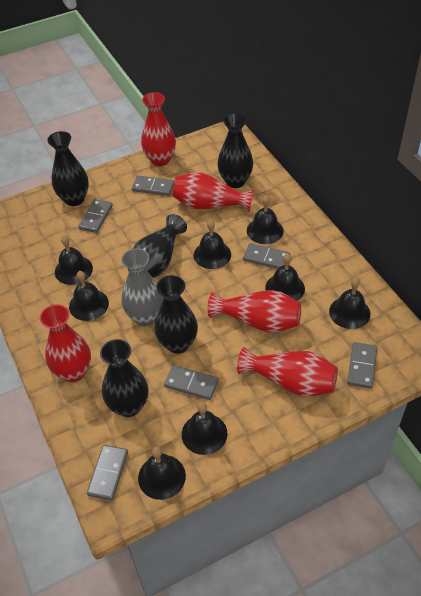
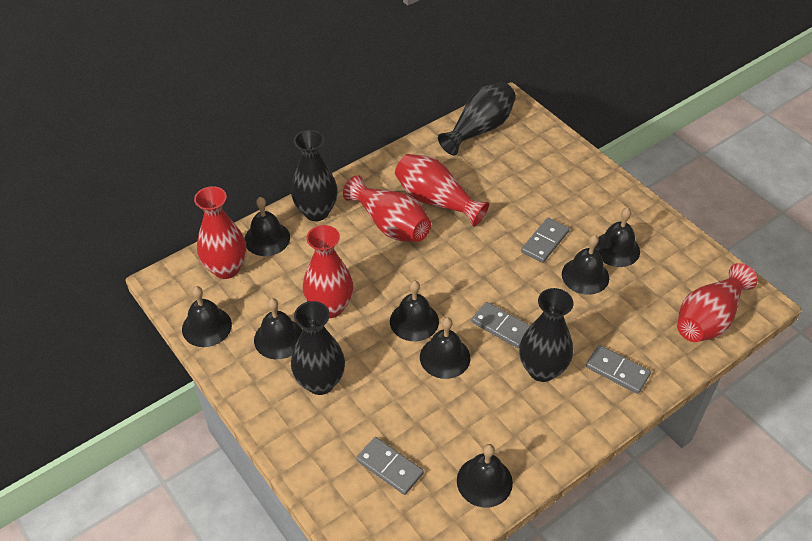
black vase: [47,131,89,206] [100,339,148,417] [128,214,187,278] [154,275,198,354] [217,113,253,188] = 5 -> [291,130,338,221] [291,301,345,395] [438,82,516,155] [519,288,573,382] = 4
grey domino: [78,199,113,233] [87,445,128,501] [132,175,174,196] [164,365,218,400] [243,243,290,269] [347,342,377,389] = 6 -> [356,437,424,495] [472,302,531,348] [521,218,569,263] [586,345,651,394] = 4
grey vase: [121,248,164,326] = 1 -> none = 0

